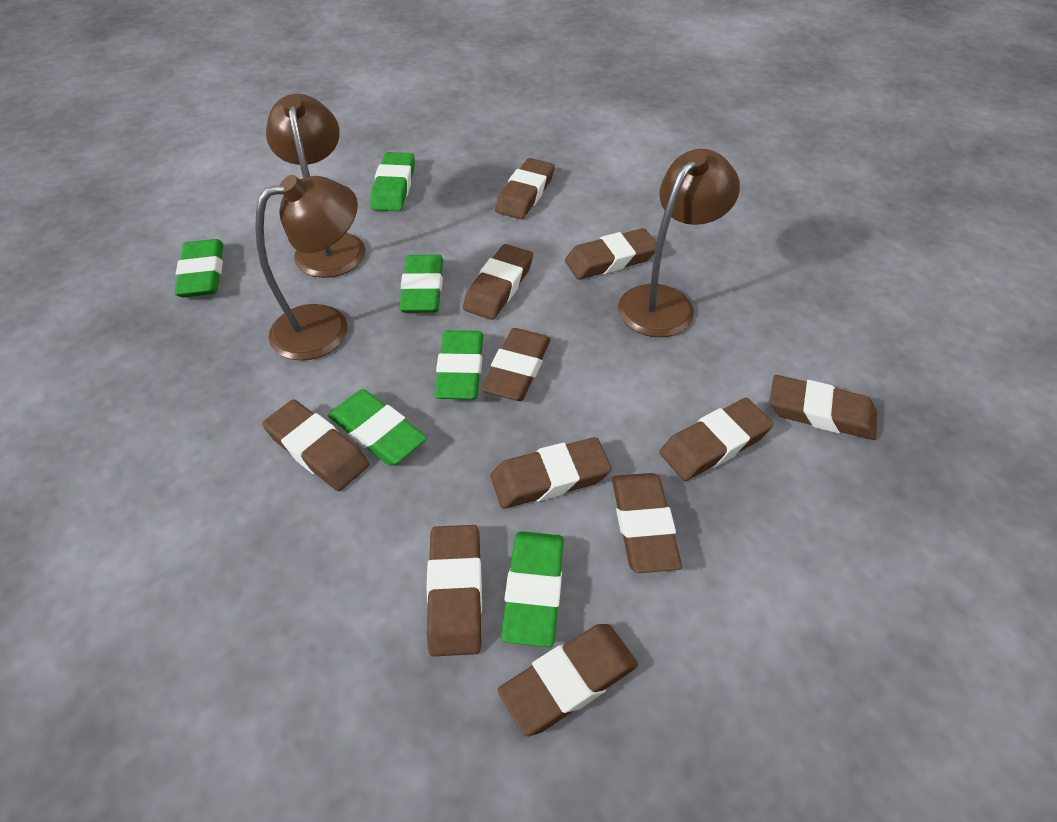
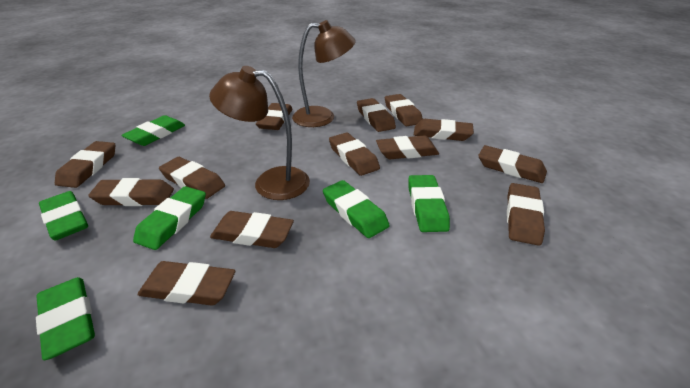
brown eraser: [262,399,369,491] [427,525,482,656] [463,244,533,320] [481,328,551,401] [491,437,612,509] [495,158,555,219] [497,624,638,736] [565,228,656,280] [612,473,682,573] [660,398,773,481] [770,375,877,440] = 11 -> [55,141,115,188] [88,178,174,206] [138,261,235,306] [159,157,225,199] [210,211,294,248] [256,103,293,130] [329,132,380,176] [357,98,396,132] [376,136,439,159] [385,94,423,126] [414,119,474,141] [478,145,547,183] [507,183,545,246] = 13
brown lamp: [255,175,358,360] [266,94,365,278] [618,149,740,337] = 3 -> [209,66,310,200] [292,20,356,127] = 2

